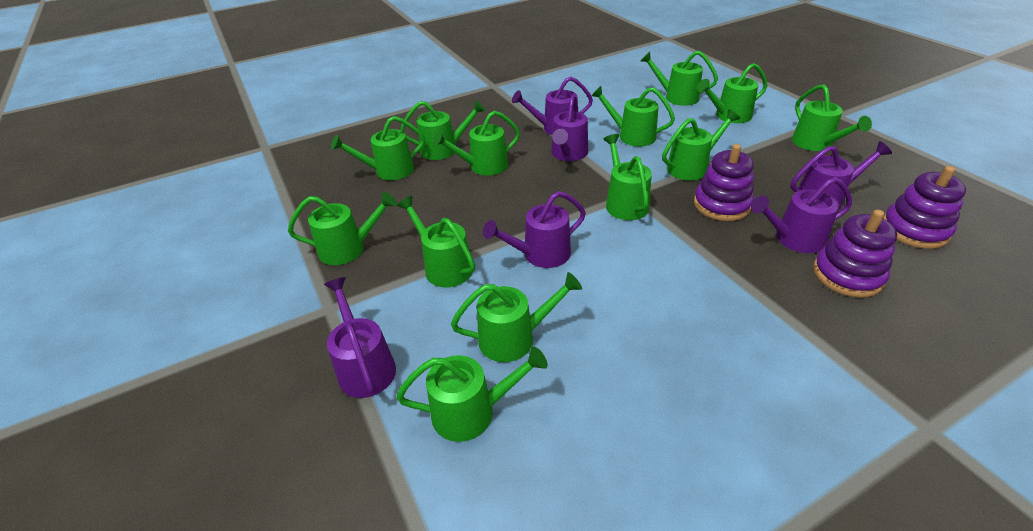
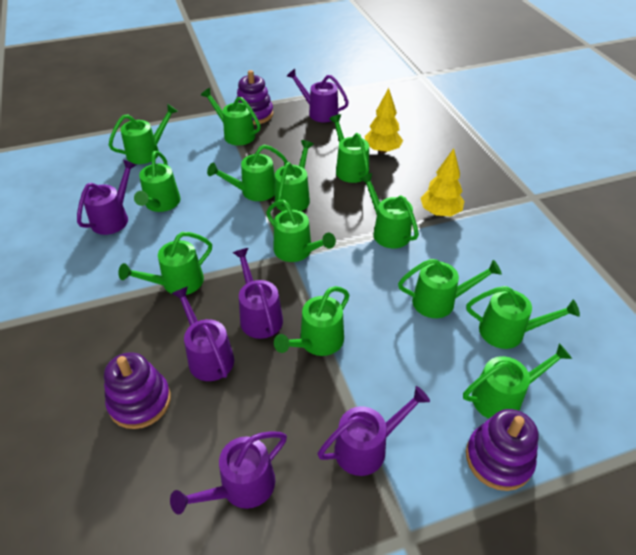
yellow tree: none = 0 -> [365,88,403,154] [421,148,464,216] = 2

